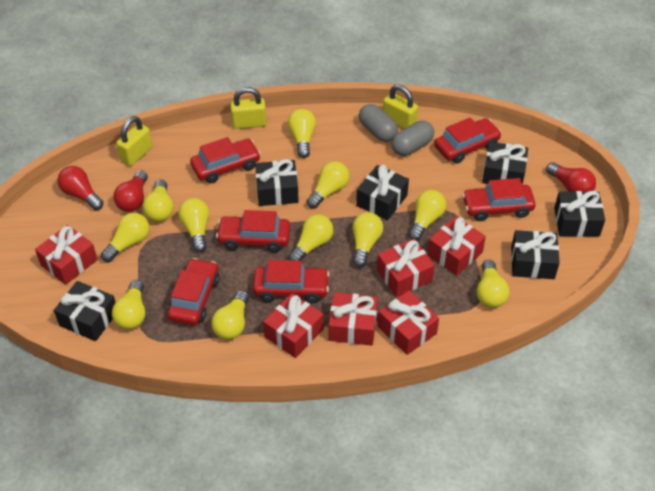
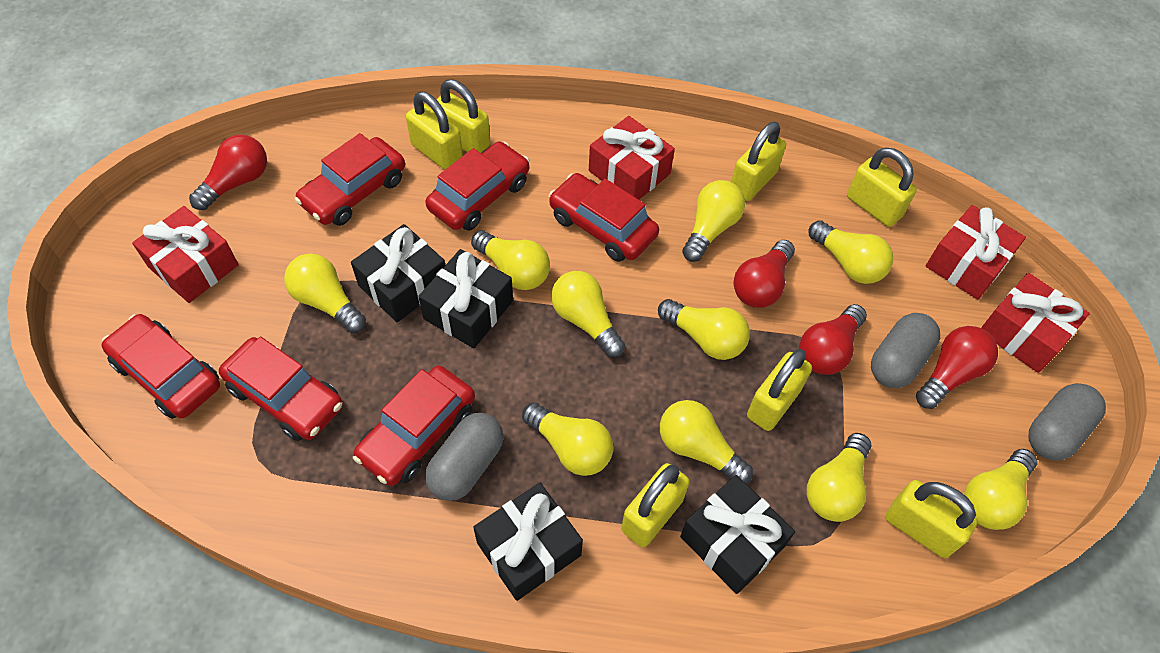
black gift: [54,281,116,341] [255,159,299,206] [356,165,409,220] [482,142,528,185] [511,230,560,279] [554,191,605,237] = 6 -> [351,224,445,322] [418,249,513,348] [473,483,583,601] [680,475,795,594] = 4
grey capsule: [359,104,398,142] [391,121,434,156] = 2 -> [425,413,504,501] [871,313,940,388] [1029,383,1106,461] = 3
red gift: [35,225,98,285] [263,293,324,358] [329,292,378,346] [377,239,435,297] [378,291,439,355] [427,216,486,276] = 6 -> [132,206,239,303] [589,116,675,199] [926,205,1026,300] [981,273,1090,373] = 4
red light bulb: [57,166,104,210] [113,170,148,212] [546,162,596,192] = 3 -> [189,135,267,210] [733,240,795,308] [799,304,867,375] [916,326,998,409] = 4
yellow light bulb: [101,213,150,262] [112,280,145,330] [143,179,173,222] [178,198,209,253] [211,290,249,340] [288,109,316,158] [288,214,333,261] [307,161,349,209] [352,212,383,268] [408,190,446,241] [477,260,510,308] = 11 -> [284,254,366,333] [471,230,550,290] [522,402,613,476] [551,271,625,357] [658,299,750,360] [660,400,753,484] [682,180,745,262] [807,433,871,522] [809,220,893,284] [964,449,1037,530] = 10
yellow padlock: [116,116,152,166] [230,87,267,129] [383,84,418,129] = 3 -> [406,92,463,170] [436,79,490,153] [621,463,690,547] [731,122,786,201] [747,349,812,431] [847,148,917,227] [885,480,977,558] = 7

